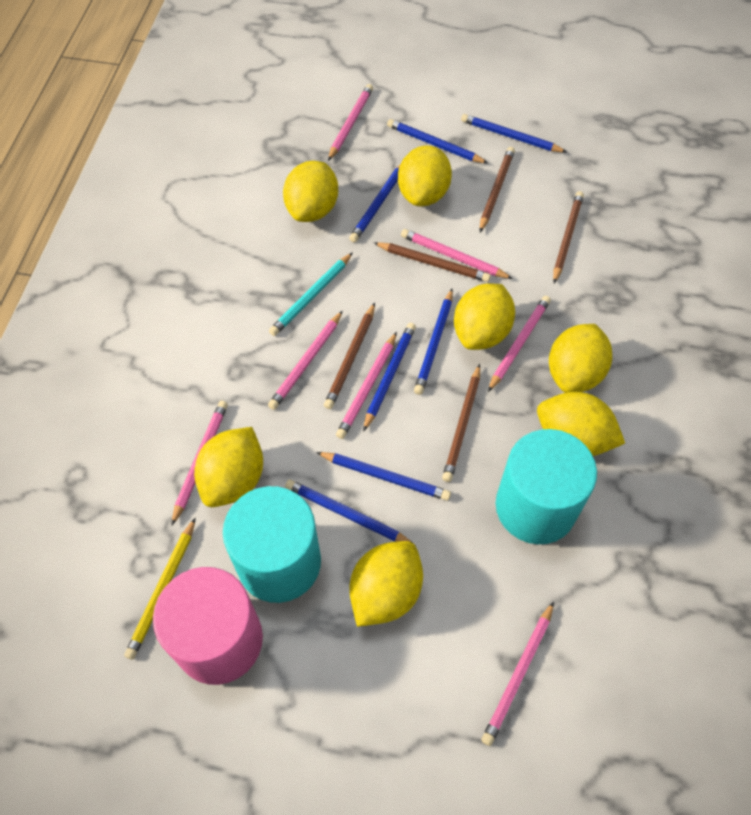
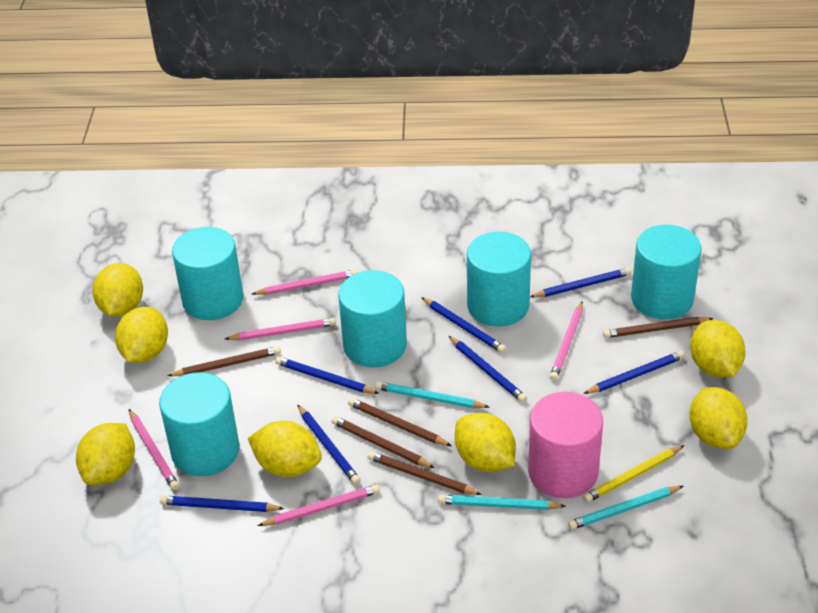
pink pencil: [171,401,228,526] [268,311,343,410] [328,84,373,161] [336,332,397,439] [401,229,513,279] [481,601,554,746] [488,296,551,392] = 7 -> [129,409,179,490] [225,318,336,341] [252,269,358,295] [258,485,380,526] [550,302,583,381] = 5
turquoise cylinder: [223,486,321,603] [496,429,597,544] = 2 -> [159,372,239,476] [172,227,243,320] [338,270,407,367] [467,232,531,327] [631,225,702,320] = 5
turquoise pencil: [269,252,353,336] = 1 -> [375,381,490,408] [438,495,566,510] [568,486,683,530] = 3

